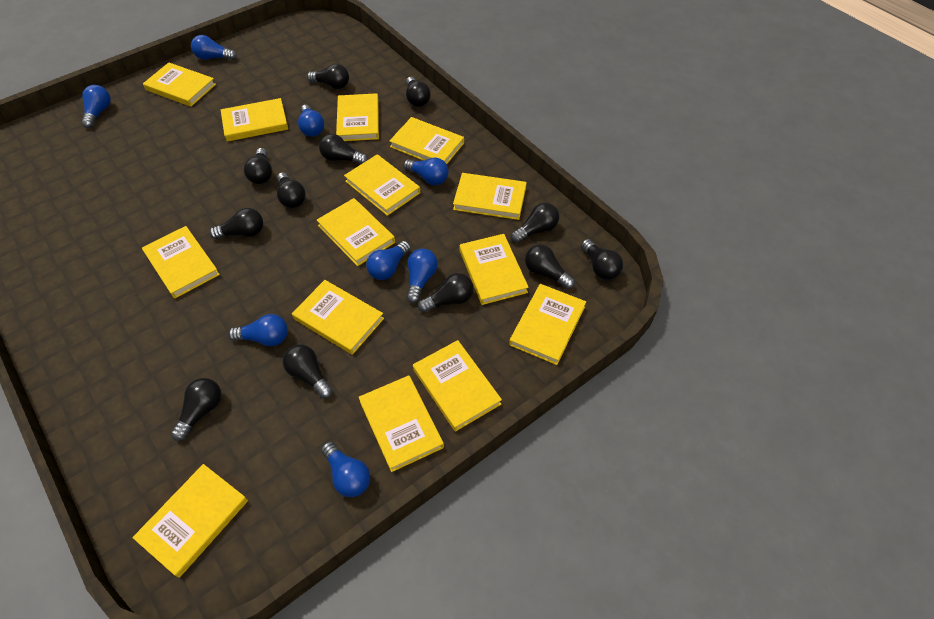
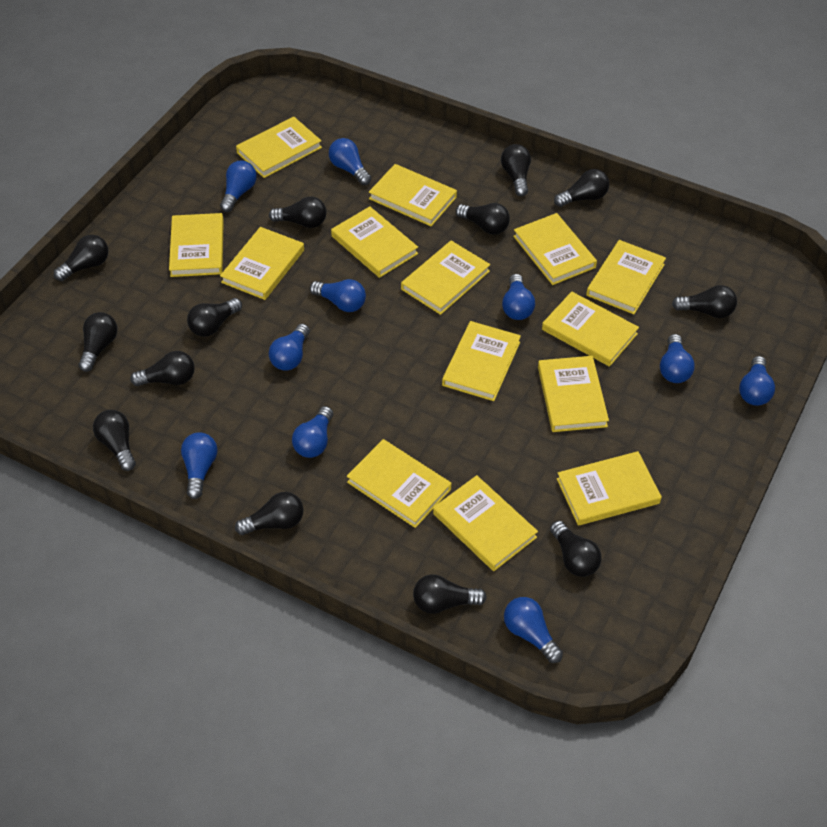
black light bulb: [171,378,222,441] [209,208,263,239] [244,148,272,184] [277,172,306,208] [283,344,333,399] [307,64,349,89] [319,134,368,164] [406,77,431,107] [418,273,474,313] [511,203,559,243] [525,245,575,289] [581,239,623,280] = 12 -> [54,235,108,281] [79,312,117,372] [93,410,136,471] [130,351,195,386] [187,298,242,337] [235,492,303,535] [269,197,326,228] [413,574,487,614] [456,203,510,235] [501,144,531,196] [550,521,602,577] [554,169,609,207] [672,285,737,318] = 13
blue light bulb: [81,85,111,128] [191,35,237,60] [228,314,288,346] [298,105,324,137] [321,441,370,497] [366,241,411,280] [403,158,449,185] [406,248,438,303] = 8 -> [181,433,217,499] [220,161,257,212] [269,324,310,370] [292,406,333,458] [310,279,366,312] [329,138,371,185] [502,274,535,320] [504,597,563,663] [660,334,695,383] [739,356,775,406] = 10

